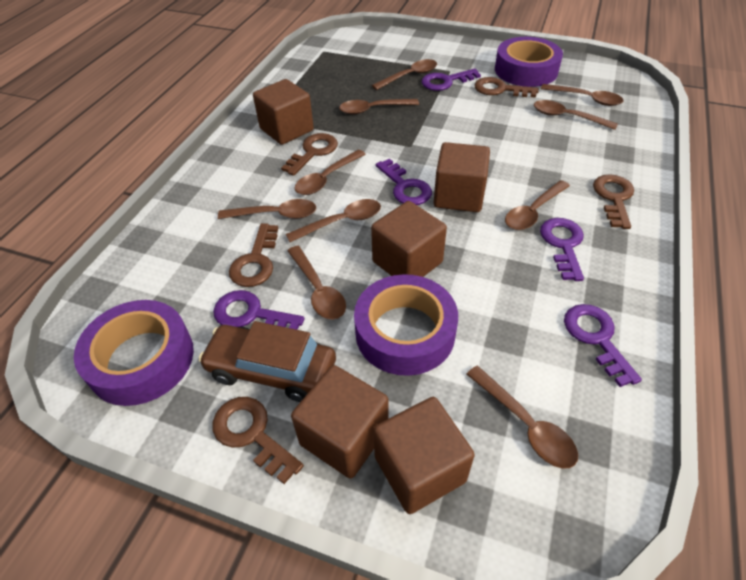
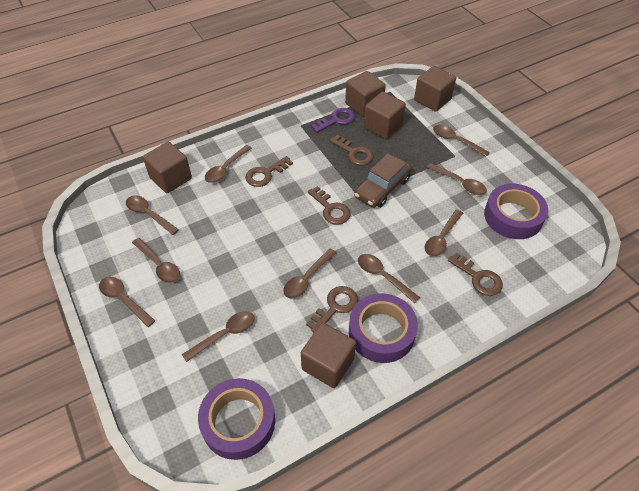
purple key: [213,290,305,330] [376,159,432,205] [421,68,481,91] [540,218,584,281] [564,304,642,387] = 5 -> [311,108,355,133] = 1

